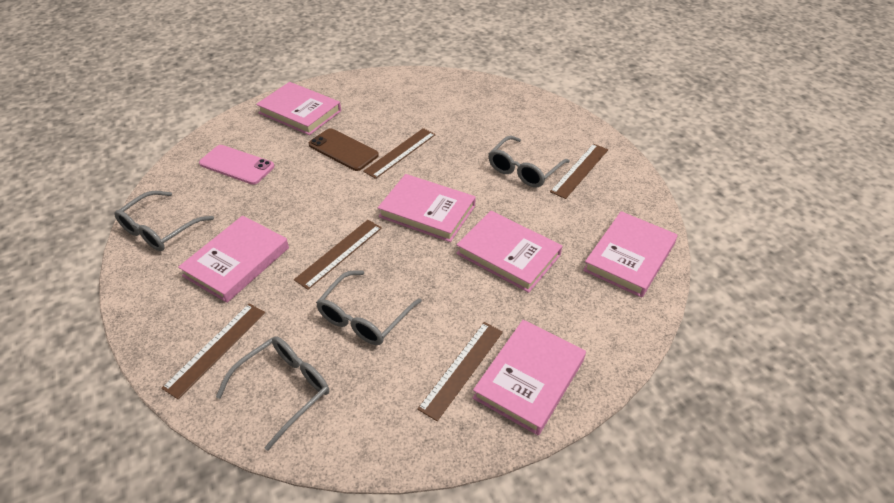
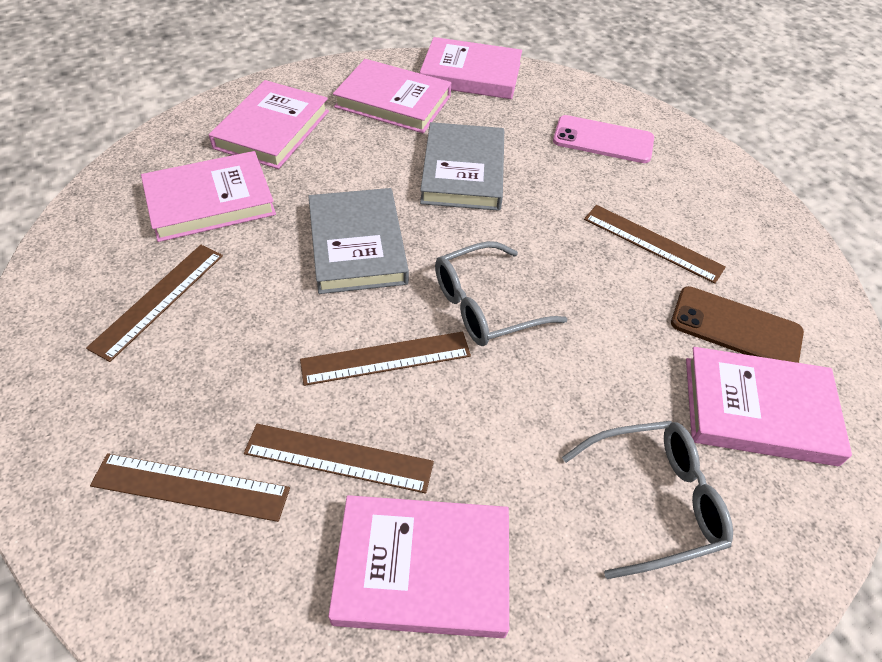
grey book: none = 0 -> [308,188,409,294] [420,122,504,211] = 2
grey glasses: [114,191,214,251] [216,336,329,451] [316,270,422,345] [489,136,570,188] = 4 -> [435,241,567,346] [562,421,733,579] = 2

